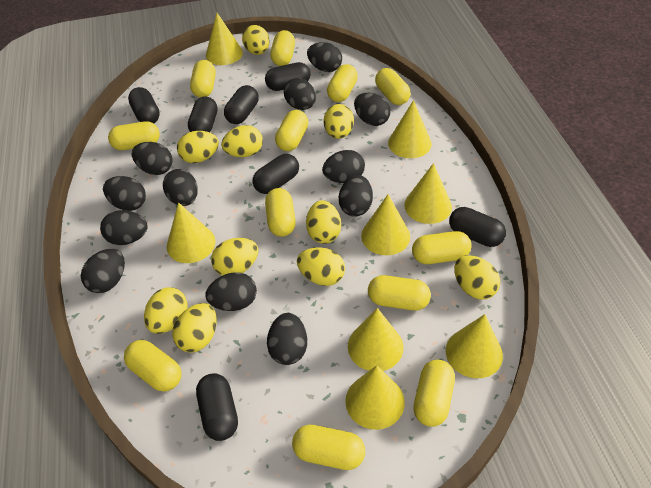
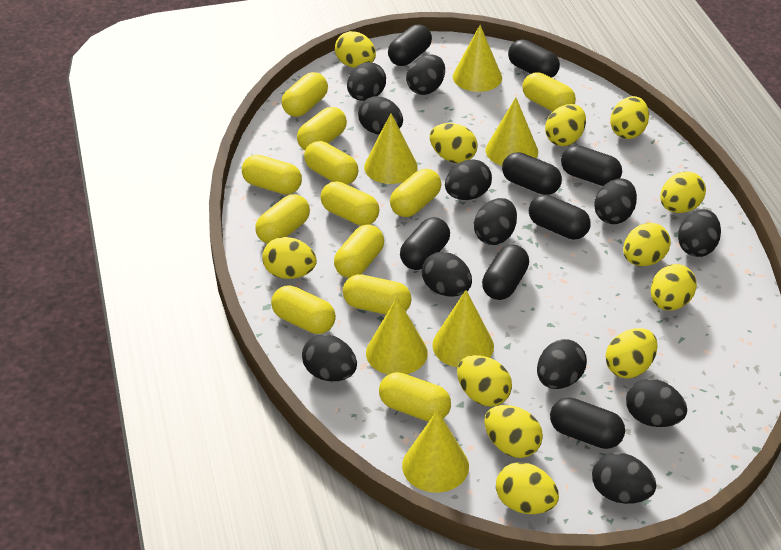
black capsule: [128,87,160,124] [188,96,217,132] [196,373,238,441] [224,85,259,124] [252,154,299,194] [265,62,311,91] [449,207,506,247] = 7 -> [388,24,432,66] [400,217,450,270] [482,245,529,300] [502,152,562,195] [508,39,560,78] [529,195,591,240] [550,397,625,449] [561,145,622,186] = 8
yellow cone: [167,202,216,263] [206,13,243,65] [345,365,405,430] [348,308,404,371] [361,194,410,255] [388,100,432,158] [404,163,452,224] [446,314,503,378] = 8 -> [364,113,418,184] [366,298,428,375] [402,410,469,493] [432,290,494,367] [453,25,502,92] [486,97,538,166] = 6
yellow egg: [144,287,187,334] [172,303,217,353] [177,131,219,163] [211,238,258,276] [221,125,263,157] [242,25,270,55] [297,247,345,286] [306,200,341,244] [324,104,354,139] [454,255,500,300] = 10 -> [262,237,317,279] [335,31,376,68] [430,123,477,164] [457,355,512,407] [484,405,543,458] [496,462,559,514] [545,104,586,146] [606,328,658,378] [610,96,649,139] [623,223,671,266] [651,264,697,310] [660,171,706,213] = 12

